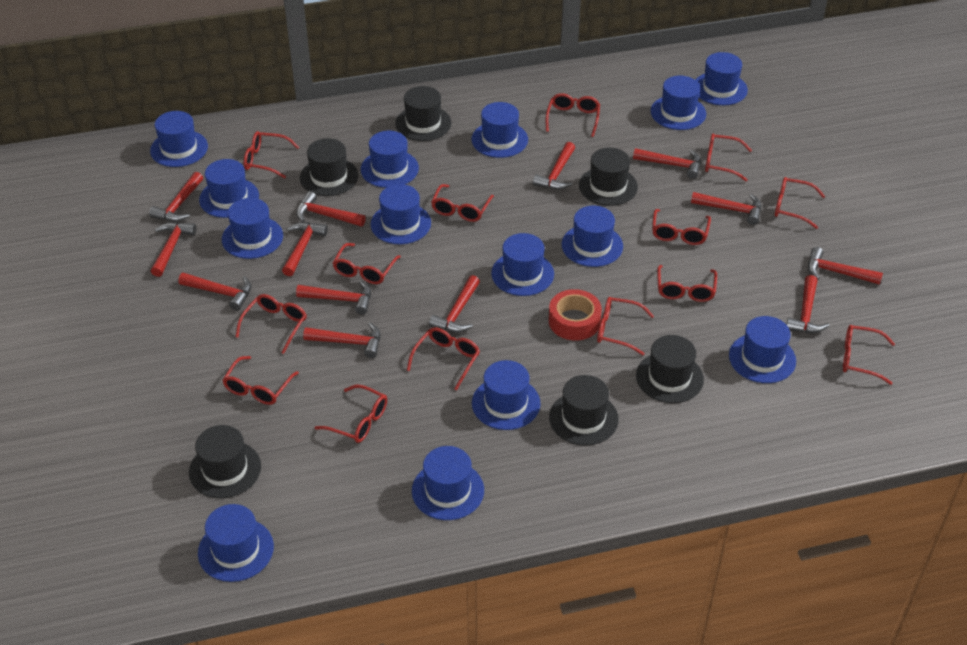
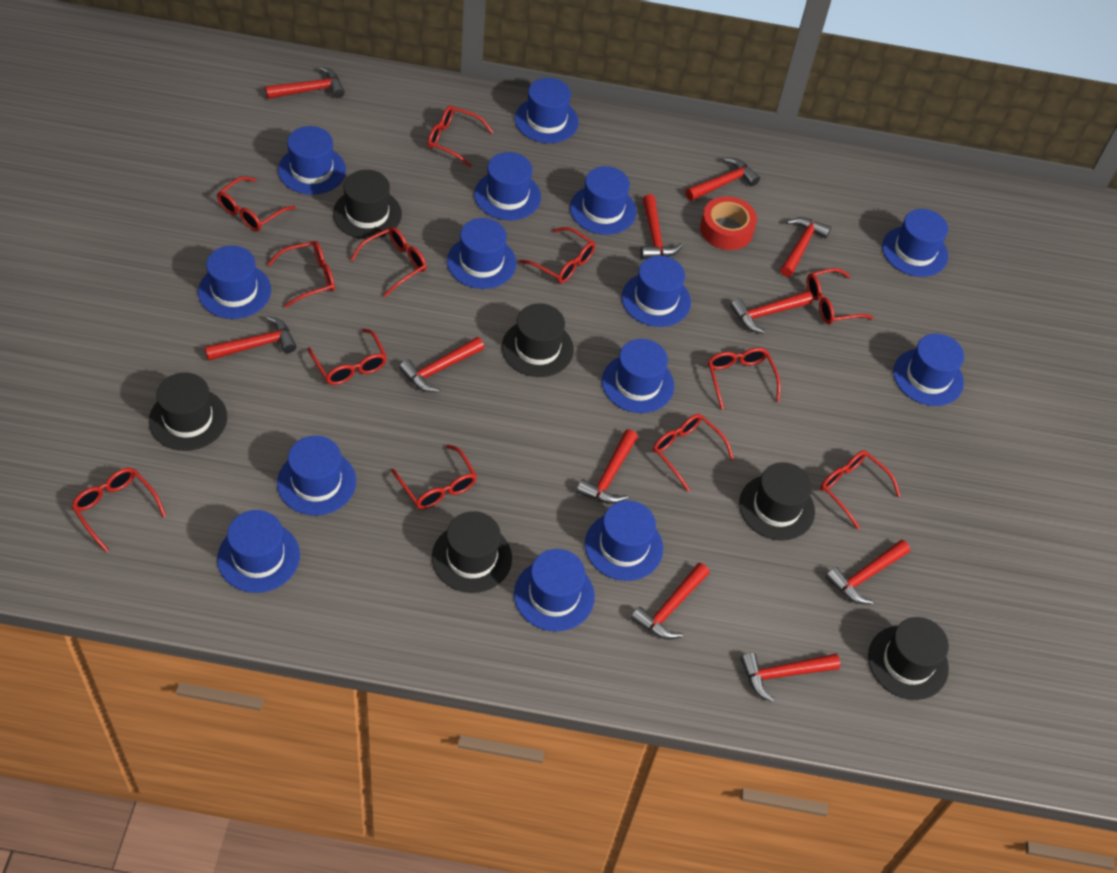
red glasses: [223,356,299,405] [235,294,307,354] [244,131,299,178] [314,385,387,443] [333,243,401,284] [407,327,480,391] [431,184,494,222] [546,93,600,137] [597,297,654,355] [652,209,711,245] [657,265,717,302] [705,134,752,181] [775,177,825,229] [843,325,895,385] = 14 -> [71,468,166,552] [217,176,296,231] [268,241,335,308] [307,329,387,385] [350,227,427,297] [391,445,477,509] [428,106,493,167] [520,227,595,284] [653,414,734,492] [708,348,781,410] [806,268,874,324] [820,450,900,530] = 12
red hammer: [149,172,203,222] [151,222,196,277] [178,273,251,311] [282,222,328,276] [296,191,366,227] [296,280,371,315] [303,322,380,358] [429,275,480,333] [533,142,575,190] [633,148,701,179] [691,192,761,225] [786,275,830,333] [808,247,883,285] = 13 -> [204,316,296,361] [265,67,345,99] [399,337,484,392] [577,429,638,504] [631,563,710,639] [640,194,683,259] [686,157,760,201] [730,291,813,334] [740,652,840,702] [780,217,831,277] [826,540,910,604] = 11

